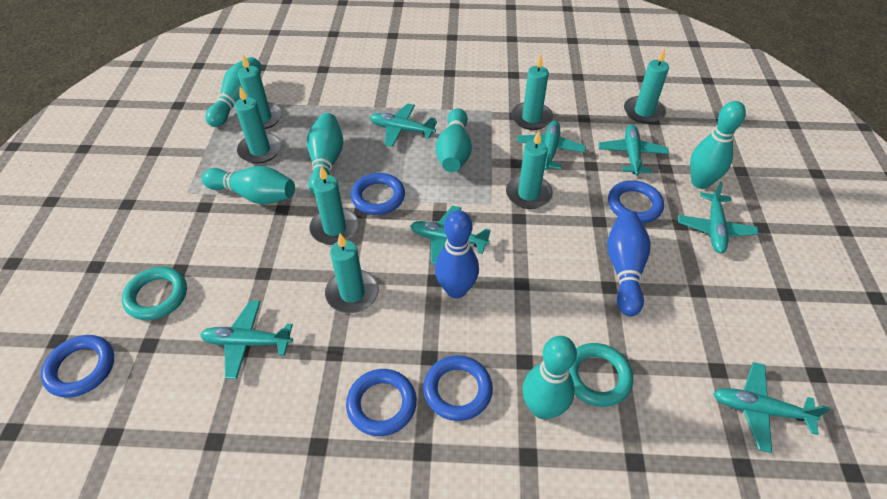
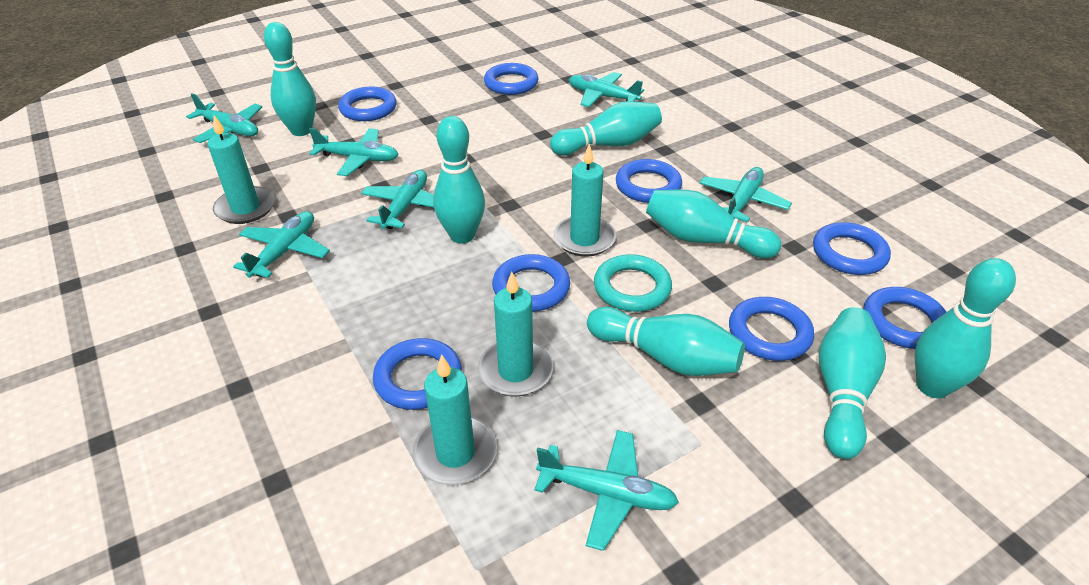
blue bowling pin: [435,210,479,298] [607,211,651,316] = 2 -> none = 0
blue ring: [41,335,114,398] [346,369,417,436] [351,173,405,215] [423,355,493,421] [608,180,664,223] = 5 -> [338,87,397,121] [373,338,462,410] [484,63,538,95] [492,254,570,312] [616,159,682,203] [729,297,814,361] [813,222,891,275] [864,287,947,349] = 8
turquoise bowling pin: [201,166,295,205] [206,57,262,127] [307,113,343,196] [436,108,472,172] [522,336,577,419] [690,101,746,189] = 6 -> [264,22,316,136] [433,116,485,244] [550,101,662,156] [587,307,745,376] [646,190,781,258] [819,307,886,459] [915,258,1016,399] = 7
turquoise candle: [235,87,281,164] [238,55,282,129] [310,166,359,245] [325,234,379,313] [506,131,553,209] [511,55,553,130] [624,48,669,124] = 7 -> [207,115,275,224] [413,354,497,485] [478,272,553,396] [554,144,616,257] = 4
turquoise ring: [122,267,187,320] [569,343,633,407] = 2 -> [594,254,672,312] = 1

